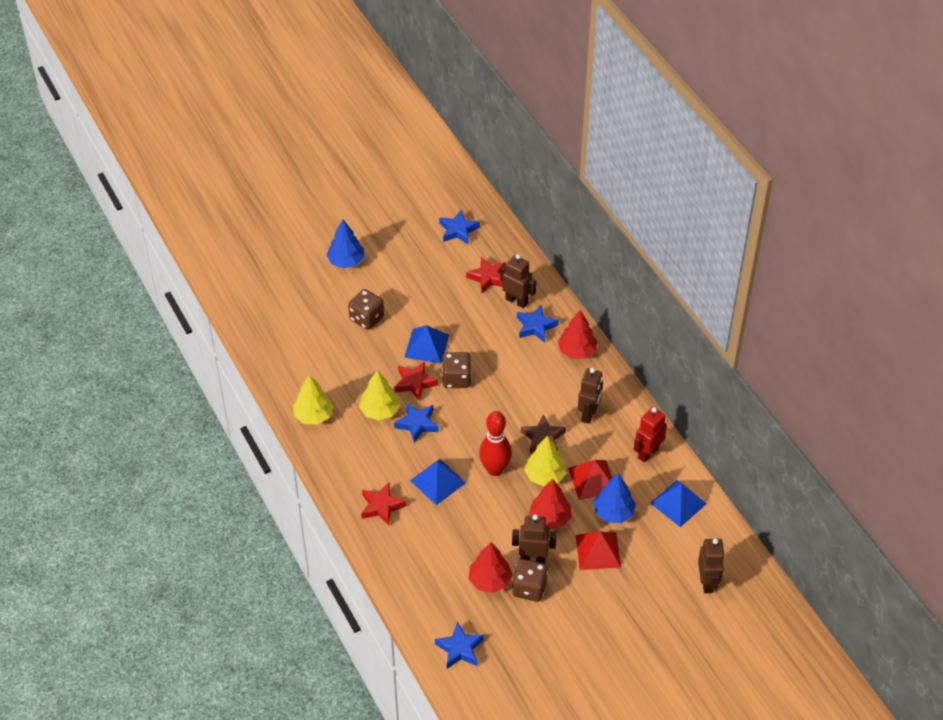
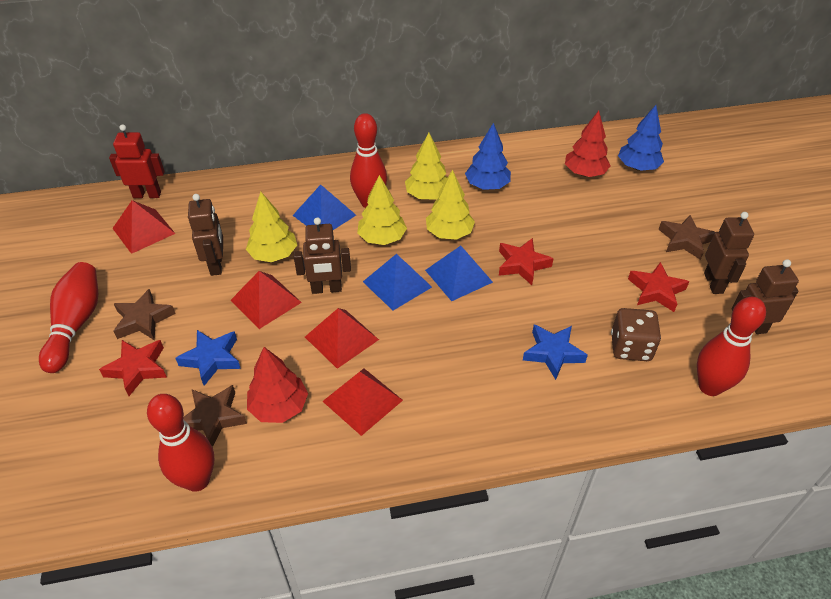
blue star: [394,403,439,443] [435,621,484,669] [439,209,480,245] [517,305,559,342] = 4 -> [175,330,241,386] [523,324,588,380] = 2
brown dice: [348,289,384,330] [442,352,471,388] [512,559,548,602] = 3 -> [611,308,661,361] = 1
brown star: [521,414,566,453] = 1 -> [113,289,176,340] [184,385,247,447] [658,215,715,260] = 3
red bowling pin: [479,411,512,476] = 1 -> [39,262,98,373] [147,394,214,492] [350,113,387,208] [697,297,766,396] = 4
red pyramid: [568,460,612,500] [576,531,621,570] = 2 -> [112,200,175,254] [231,271,302,329] [305,308,379,369] [322,368,403,436] = 4
red tree: [469,542,513,593] [529,479,572,530] [558,310,597,359] = 3 -> [247,347,308,423] [565,111,611,177] = 2
yellow tree: [293,375,334,425] [359,370,400,420] [524,435,566,486] = 3 -> [246,192,297,262] [357,175,407,245] [405,133,447,200] [426,170,475,240] = 4

